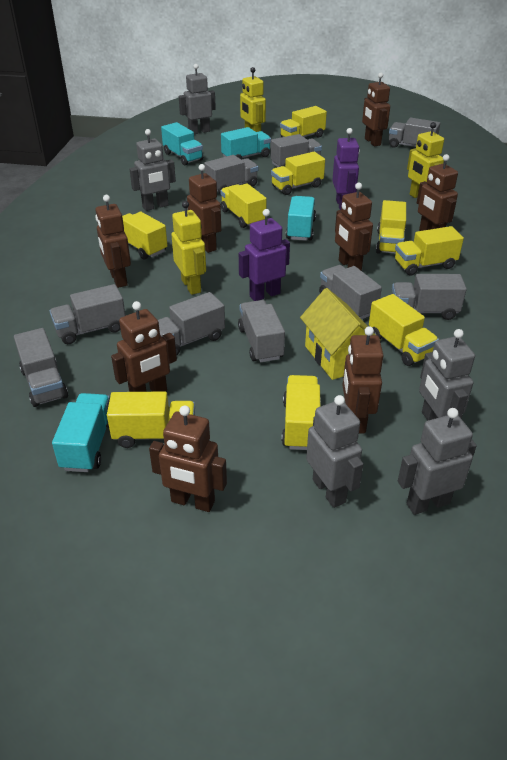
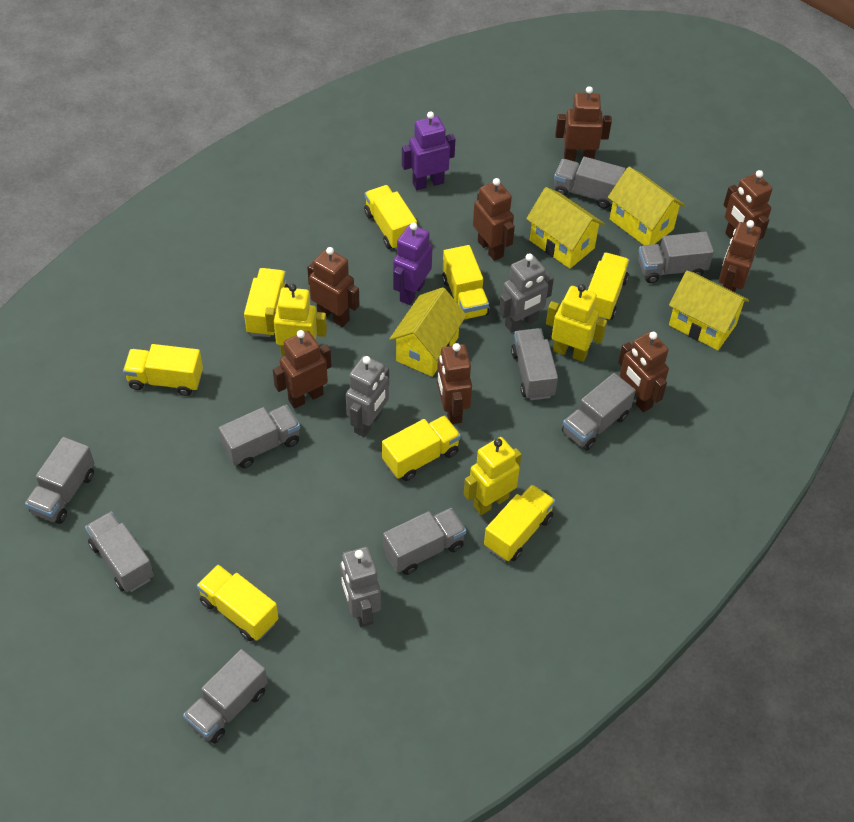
grey robot: [130,129,176,211] [179,64,216,134] [306,395,363,508] [398,408,477,515] [419,329,475,420] = 5 -> [340,547,381,627] [346,356,389,437] [499,253,554,333] = 3
turquoise truck: [52,393,110,472] [161,122,203,165] [221,127,271,160] [286,196,316,241] = 4 -> none = 0
yellow house: [300,288,380,380] = 1 -> [389,287,467,377] [526,187,605,269] [608,167,685,245] [669,271,749,350] = 4
yellow truck: [107,391,195,448] [122,212,168,259] [221,183,267,228] [271,152,325,195] [280,106,327,137] [282,375,321,450] [369,294,439,366] [376,200,406,254] [395,226,464,275] = 9 -> [123,344,203,396] [197,564,279,641] [244,268,289,337] [364,185,417,250] [382,415,461,481] [442,245,489,319] [484,484,555,561] [588,253,630,320] = 8

